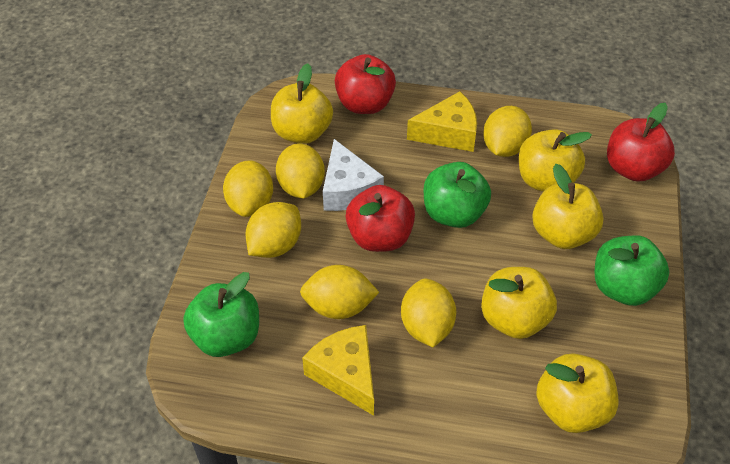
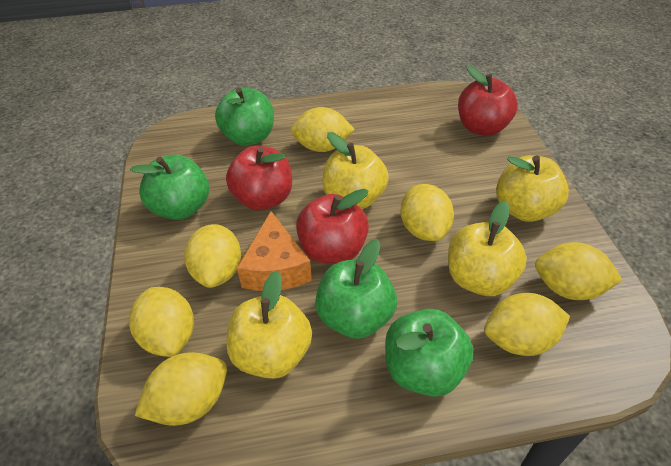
green apple: [183,272,259,357] [424,162,491,228] [595,235,669,306] = 3 -> [130,155,209,220] [215,87,274,146] [315,239,397,339] [385,309,473,397] = 4
orange cheese: none = 0 -> [237,211,312,291] = 1
white cheese: [323,139,384,211] = 1 -> none = 0
yellow apple: [271,63,333,144] [481,267,557,339] [519,129,592,192] [532,164,604,249] [536,354,618,433] = 5 -> [226,271,312,379] [322,132,389,209] [448,201,527,296] [496,155,569,222] = 4
yellow cheese: [302,325,374,416] [407,91,477,152] = 2 -> none = 0
yellow lemon: [223,160,273,217] [245,202,301,258] [276,144,325,199] [300,265,379,319] [401,279,456,347] [483,106,532,157] = 6 -> [129,287,194,357] [135,352,227,426] [184,224,241,288] [291,107,355,152] [400,184,454,241] [484,293,570,356] [535,242,622,300] = 7

